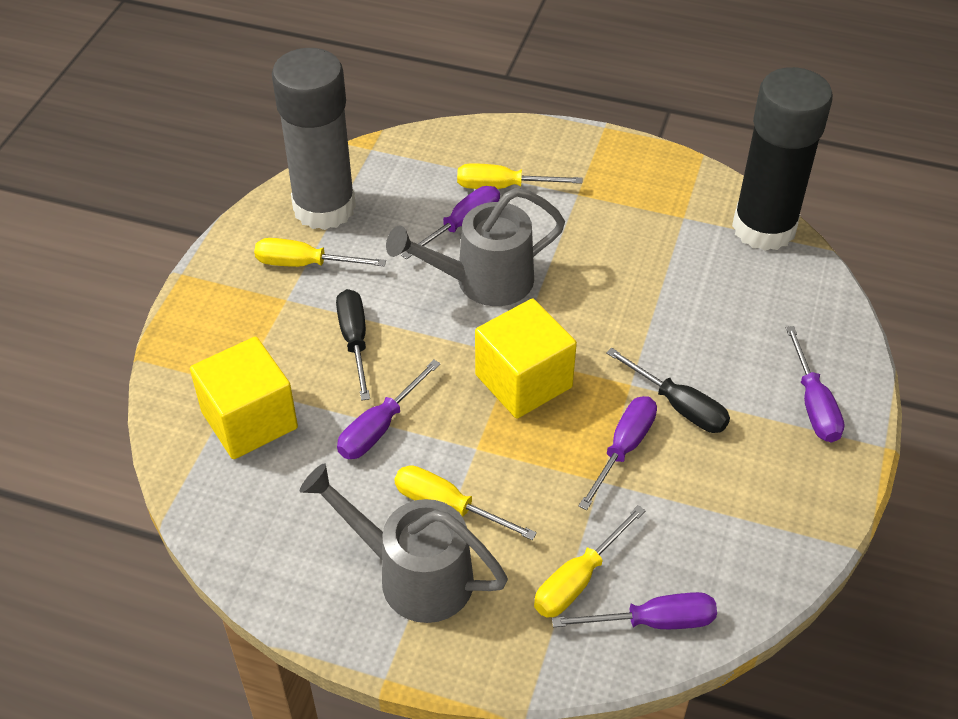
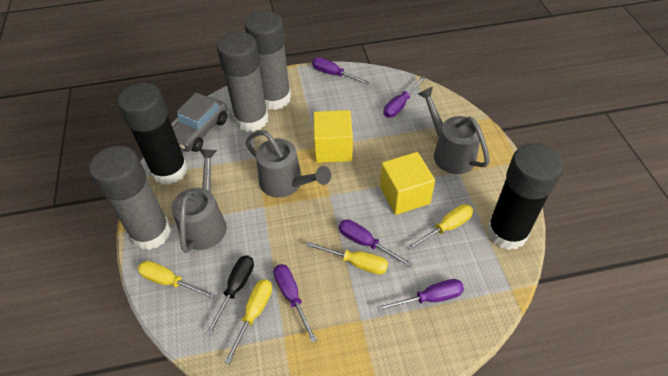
black glue stick: [732,67,833,251] = 1 -> [117,82,188,185] [487,143,563,250] = 2
black screwdriver: [336,289,370,401] [606,348,730,433] = 2 -> [206,255,254,335] = 1
grey car: none = 0 -> [173,93,227,152] = 1
grey glue stick: [272,48,356,230] = 1 -> [89,146,171,250] [217,31,269,132] [245,11,291,110] = 3
grey watering can: [300,463,508,623] [386,188,565,306] = 2 -> [172,149,227,253] [246,130,331,198] [418,87,490,174] = 3

